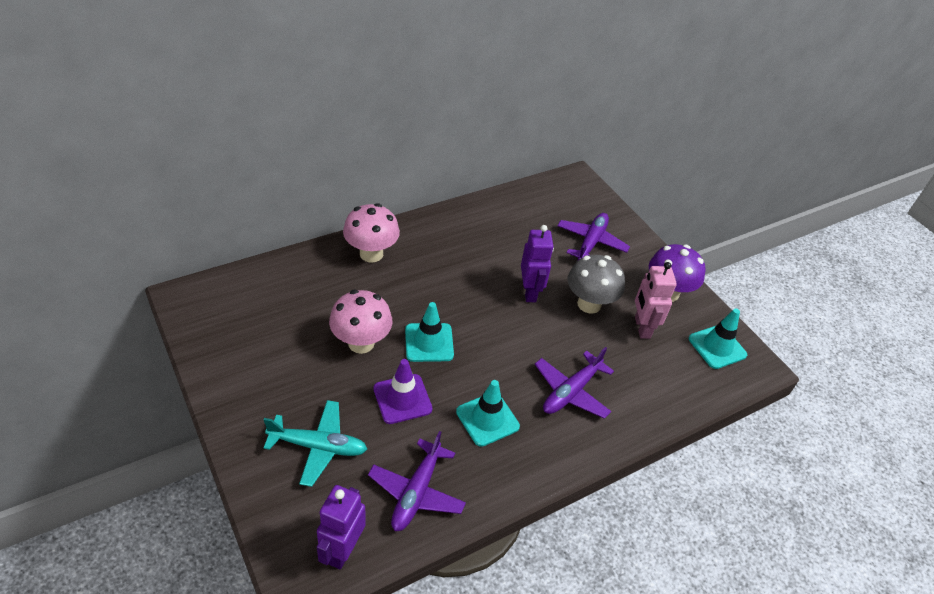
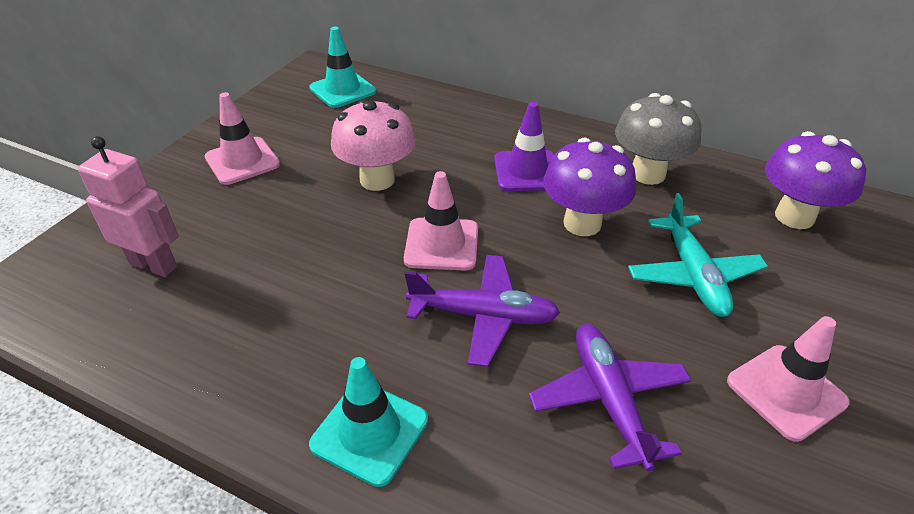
pink mushroom: [329,290,392,354] [343,203,400,263] = 2 -> [331,99,416,191] = 1
pink traffic cone: none = 0 -> [205,92,280,185] [404,171,478,271] [727,316,850,442] = 3
purple mushroom: [649,244,706,302] = 1 -> [543,138,636,236] [765,131,866,229] = 2
purple plane: [368,431,466,531] [535,347,614,419] [557,213,630,260] = 3 -> [405,255,560,367] [529,324,692,471] = 2
purple robot: [317,485,366,570] [521,225,554,302] = 2 -> none = 0
turquoise traffic cone: [405,302,454,362] [456,380,520,447] [689,308,747,369] = 3 -> [309,27,376,108] [309,357,428,487] = 2

